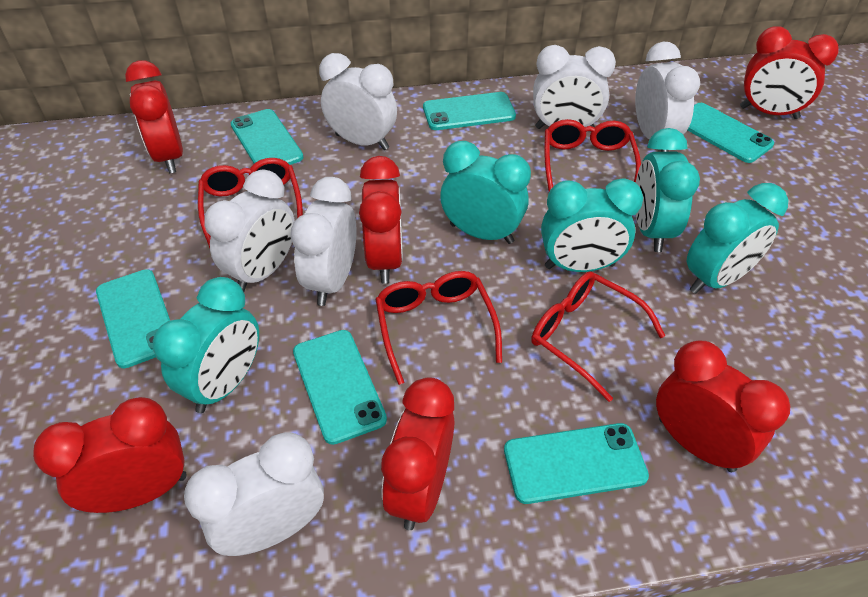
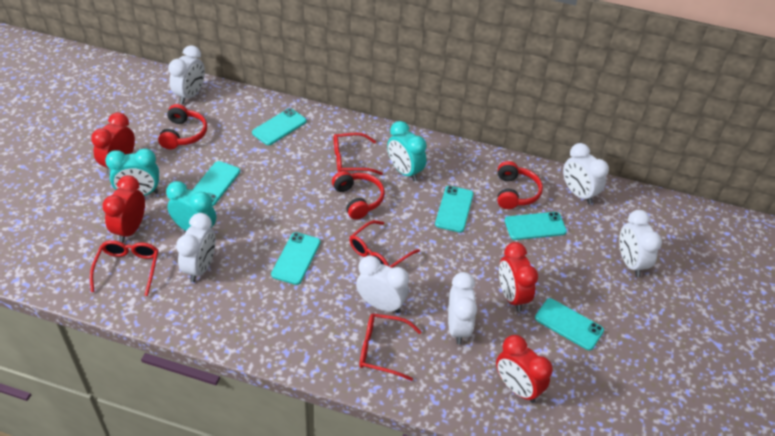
red clock: [33,397,187,513] [125,60,183,174] [359,156,403,284] [381,377,454,530] [656,341,790,472] [740,26,839,119] = 6 -> [91,112,135,176] [102,175,145,243] [496,335,553,403] [499,242,538,312] = 4
red headphones: none = 0 -> [158,104,207,149] [332,171,385,220] [497,161,543,209] = 3
turquoise clock: [153,277,259,413] [440,141,531,244] [541,178,643,272] [636,128,700,252] [687,183,788,294] = 5 -> [105,148,159,196] [166,181,216,231] [387,121,427,181] = 3

